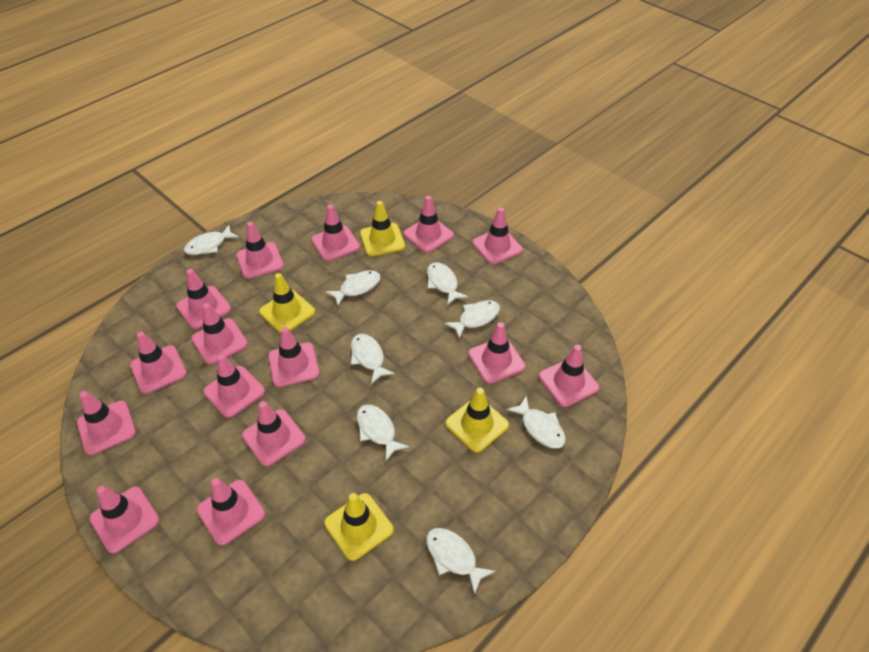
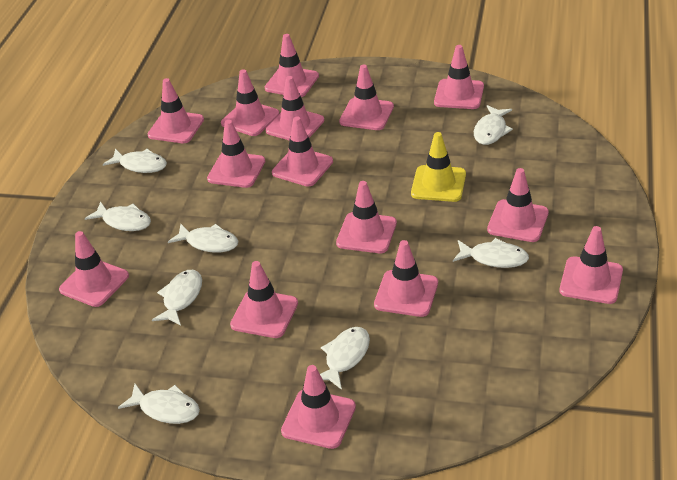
yellow traffic cone: [259,273,315,333] [324,493,394,561] [360,201,405,256] [446,388,509,453] = 4 -> [411,132,466,202] = 1

